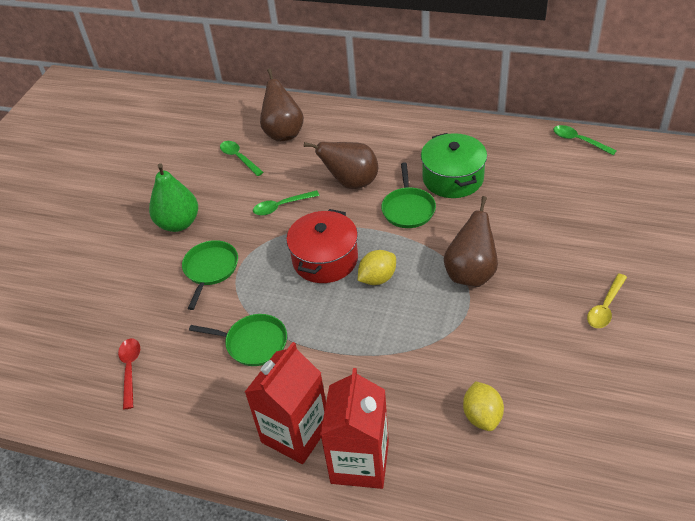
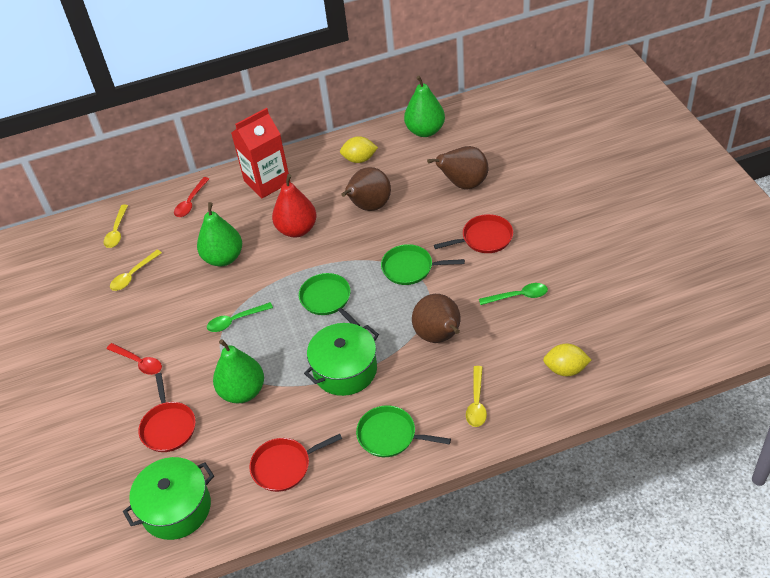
green pear: [149,163,198,232] = 1 -> [197,202,242,267] [213,339,264,403] [404,76,445,137] = 3
green pot: [421,133,487,198] = 1 -> [123,457,214,540] [304,323,379,396] = 2
green spoon: [220,141,264,176] [253,190,320,216] [553,125,617,155] = 3 -> [207,302,273,332] [479,283,548,305] = 2
red carton: [245,342,326,464] [320,368,389,489] = 2 -> [231,108,291,198] = 1
red pan: none = 0 -> [138,373,196,452] [249,434,342,492] [434,214,513,253] = 3
red pear: none = 0 -> [272,174,317,237] = 1
red pot: [286,209,358,283] = 1 -> none = 0
red spoon: [118,339,140,409] = 1 -> [107,343,162,375] [174,177,209,217] = 2
yellow spoon: [587,273,627,328] = 1 -> [103,205,128,248] [110,250,162,291] [466,366,487,427] = 3

